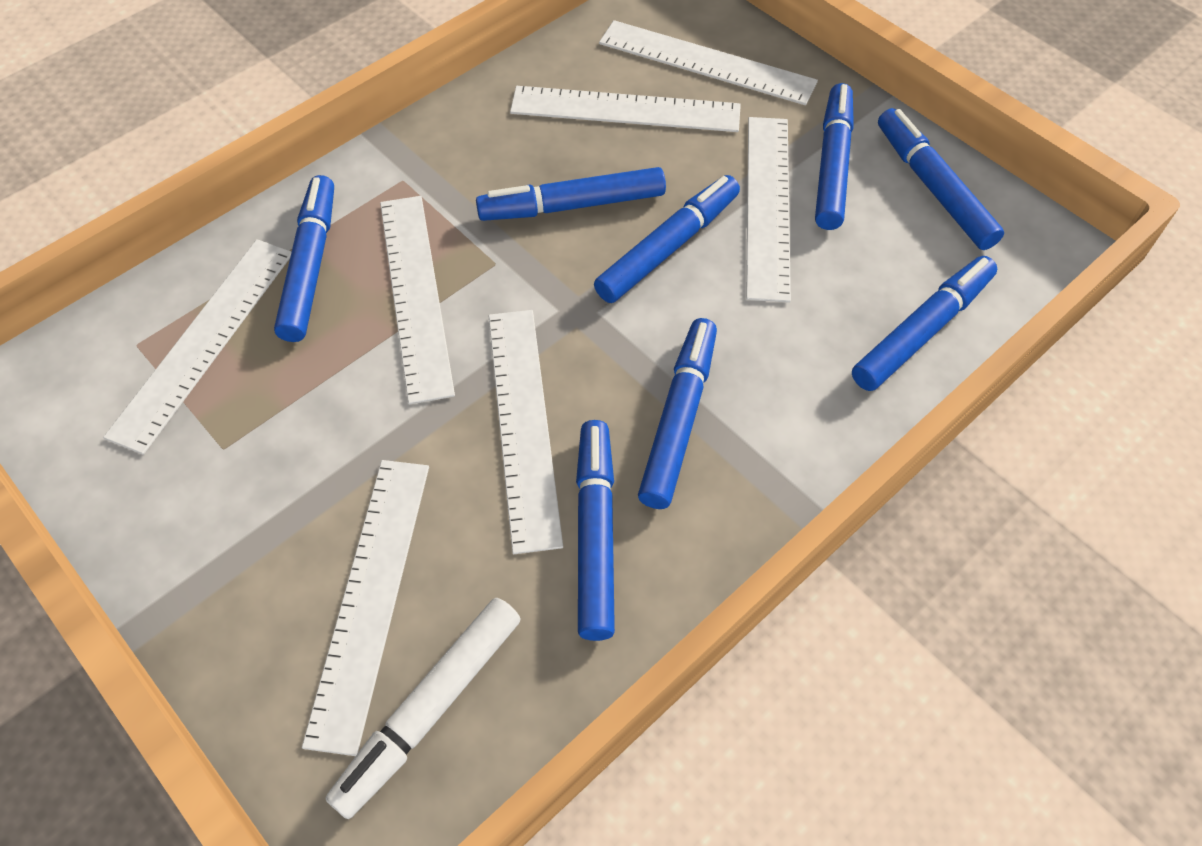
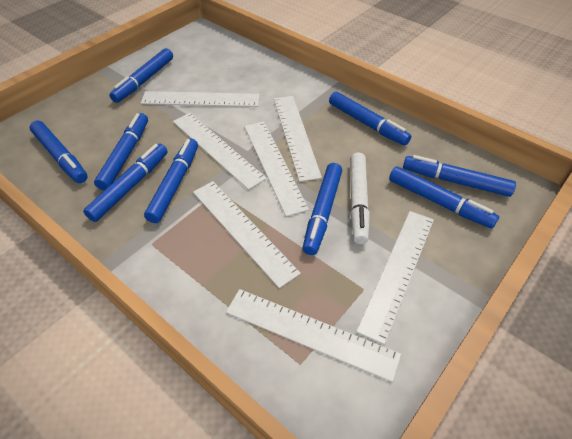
blue marker: [274,175,334,342] [476,167,666,221] [576,420,615,641] [594,175,740,303] [638,318,717,509] [815,83,854,230] [852,256,997,391] [878,108,1004,250] = 8 -> [29,120,88,183] [83,144,168,222] [94,113,148,190] [110,48,173,103] [144,138,198,223] [303,163,342,255] [329,92,411,146] [389,166,499,228] [403,155,516,197] = 9

